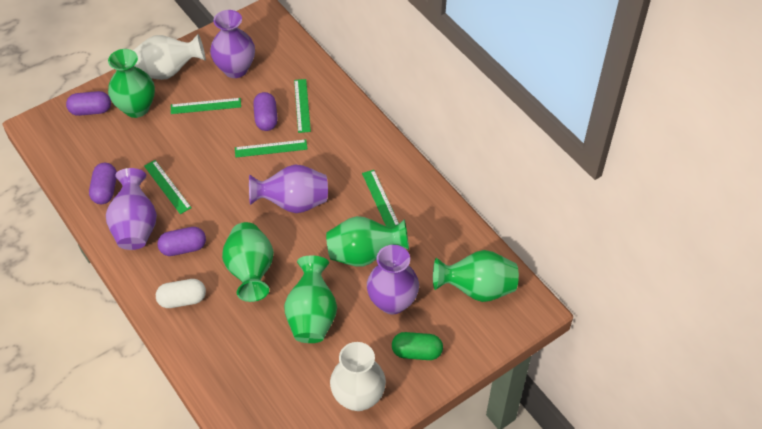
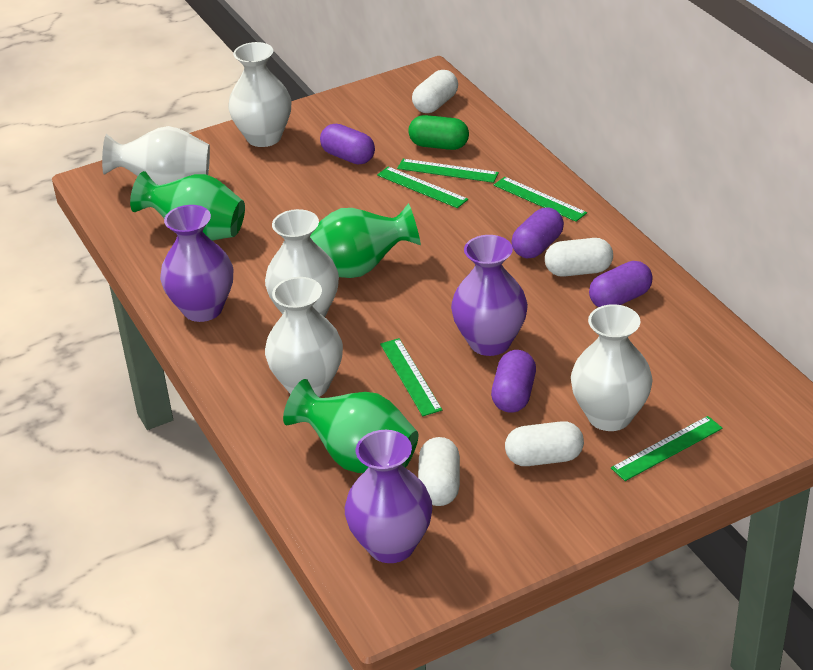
green vase: [108,49,155,118] [222,222,274,302] [284,255,337,343] [326,216,409,267] [433,250,519,302] = 5 -> [130,171,245,241] [283,379,418,473] [310,203,421,278] = 3
purple vase: [106,168,157,250] [210,10,255,78] [249,164,328,213] [367,245,419,314] = 4 -> [160,205,233,322] [345,430,432,563] [451,235,528,356] = 3
white capsule: [156,279,206,308] = 1 -> [412,70,458,113] [418,437,460,506] [505,421,584,466] [545,238,613,277] = 4
white vase: [133,34,206,80] [330,342,386,411] = 2 -> [102,126,210,185] [228,42,291,147] [265,209,339,317] [265,277,343,397] [571,304,653,431] = 5

